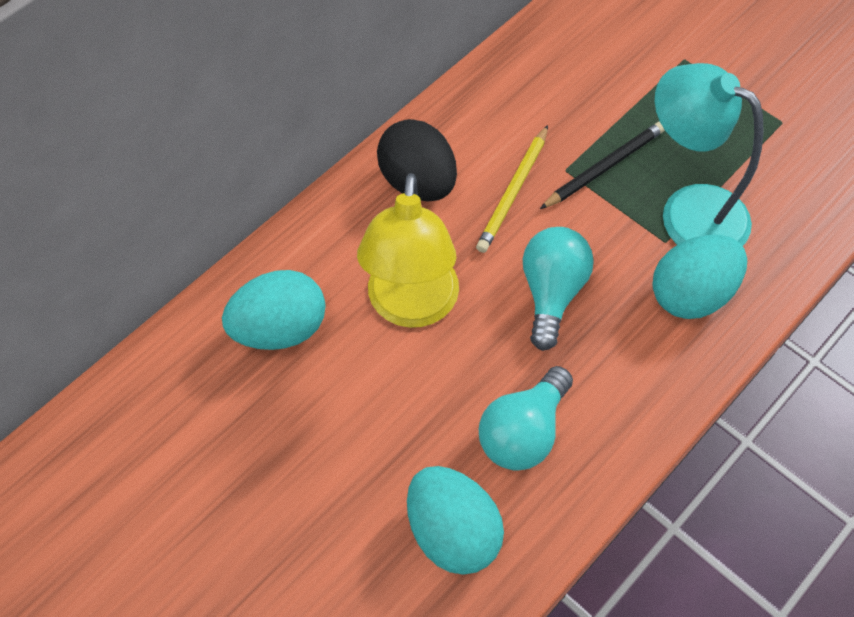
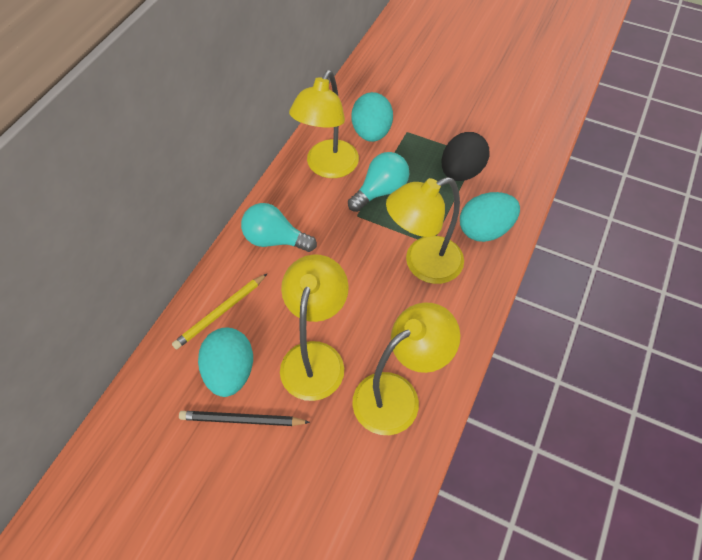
turquoise lamp: [655,63,764,246] = 1 -> none = 0
yellow lamp: [357,173,459,328] = 1 -> [280,254,349,401] [289,70,359,178] [352,303,460,435] [386,177,464,284] = 4

